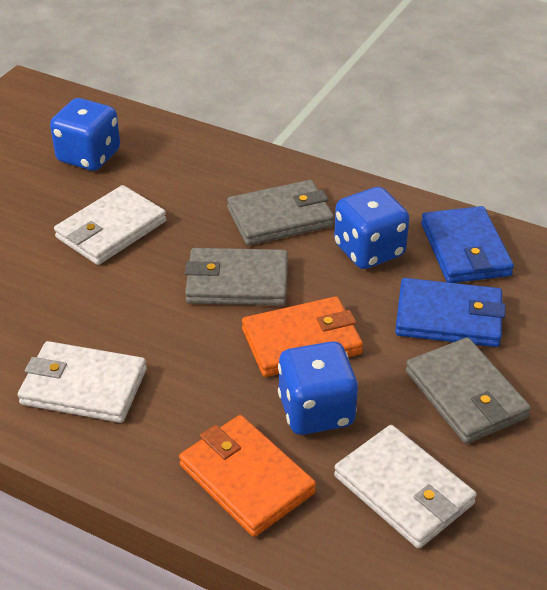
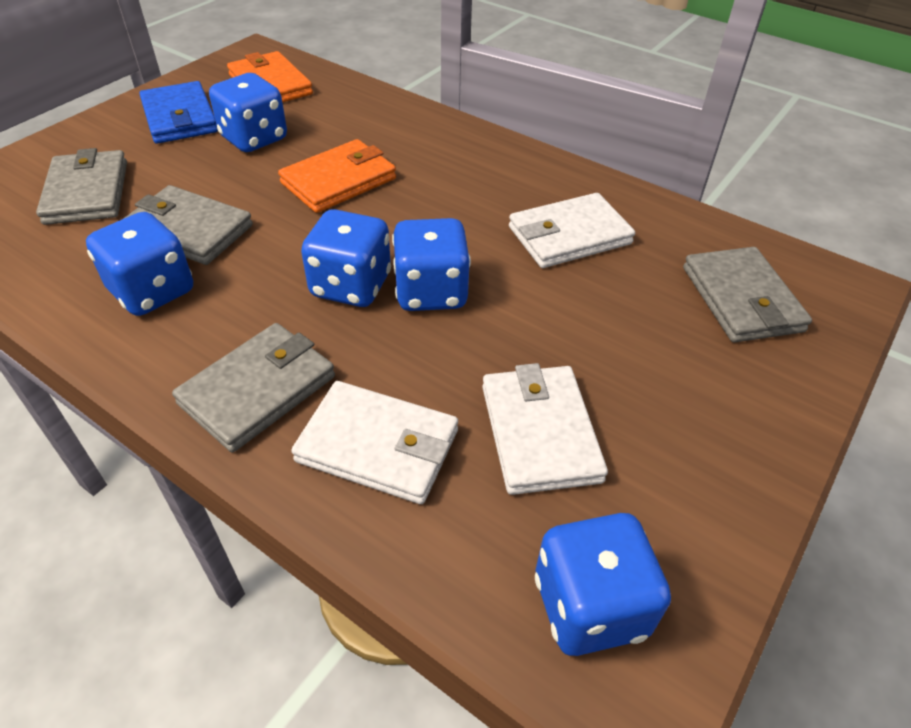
blue dice: [50,98,120,171] [278,341,358,435] [334,187,410,269] = 3 -> [86,212,193,316] [209,73,287,152] [301,209,391,307] [392,218,471,311] [535,513,671,656] = 5
blue wallet: [395,278,505,347] [421,206,514,283] = 2 -> [139,81,218,144] = 1
grey wallet: [184,248,288,306] [227,180,334,245] [406,337,531,444] = 3 -> [36,148,127,225] [123,185,253,265] [172,323,335,452] [683,247,812,342] = 4

